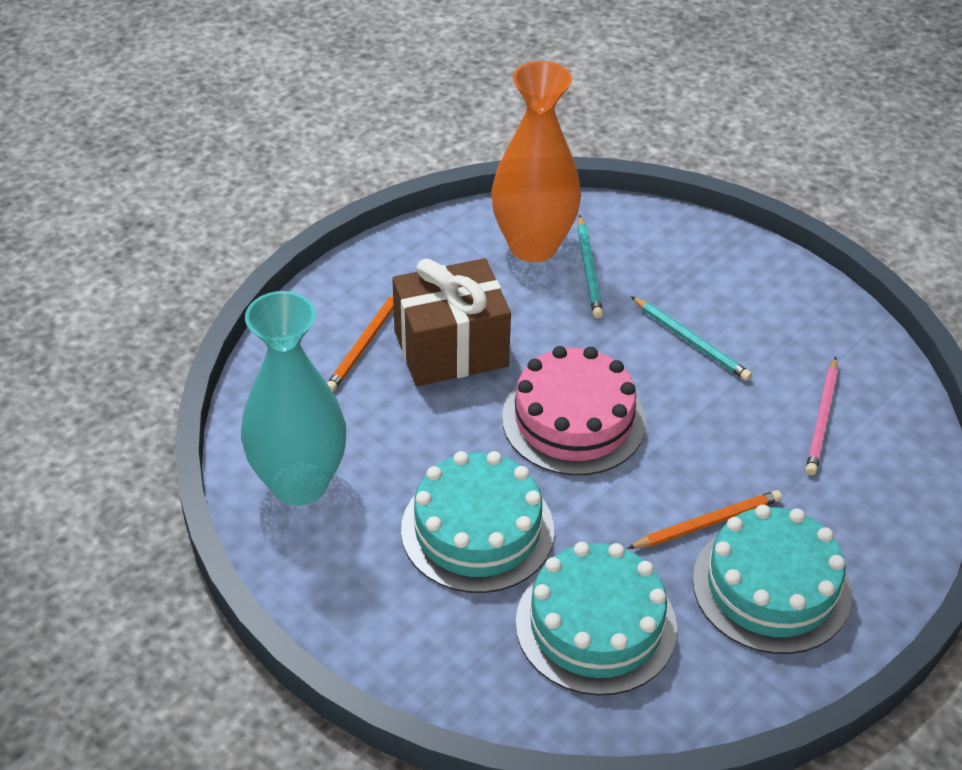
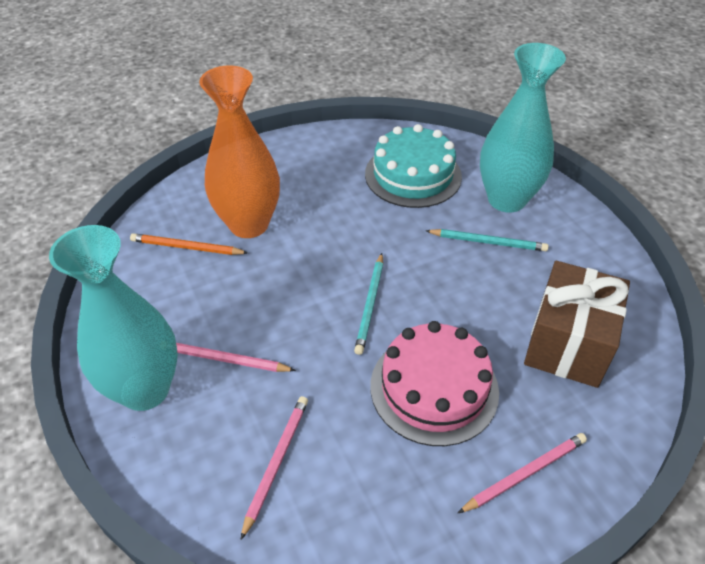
orange pencil: [327,295,394,392] [627,490,782,549] = 2 -> [130,233,248,255] = 1
pink pencil: [806,357,838,475] = 1 -> [176,343,296,372] [241,396,308,540] [458,433,587,513] = 3
turquoise cake: [401,451,554,593] [516,542,677,696] [693,505,852,654] = 3 -> [365,124,462,208] = 1
turquoise vase: [241,291,346,506] = 1 -> [49,225,178,411] [480,43,566,213] = 2

